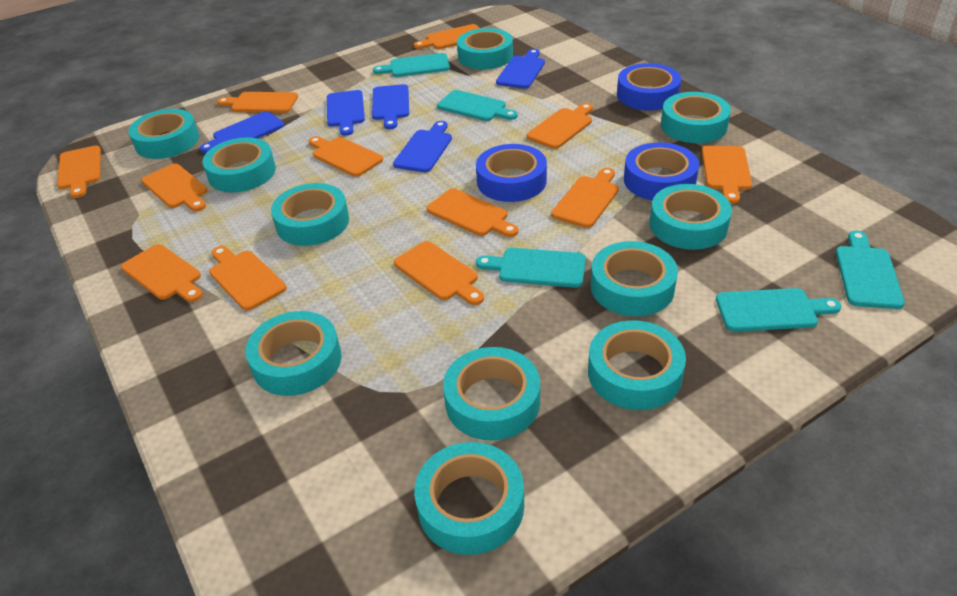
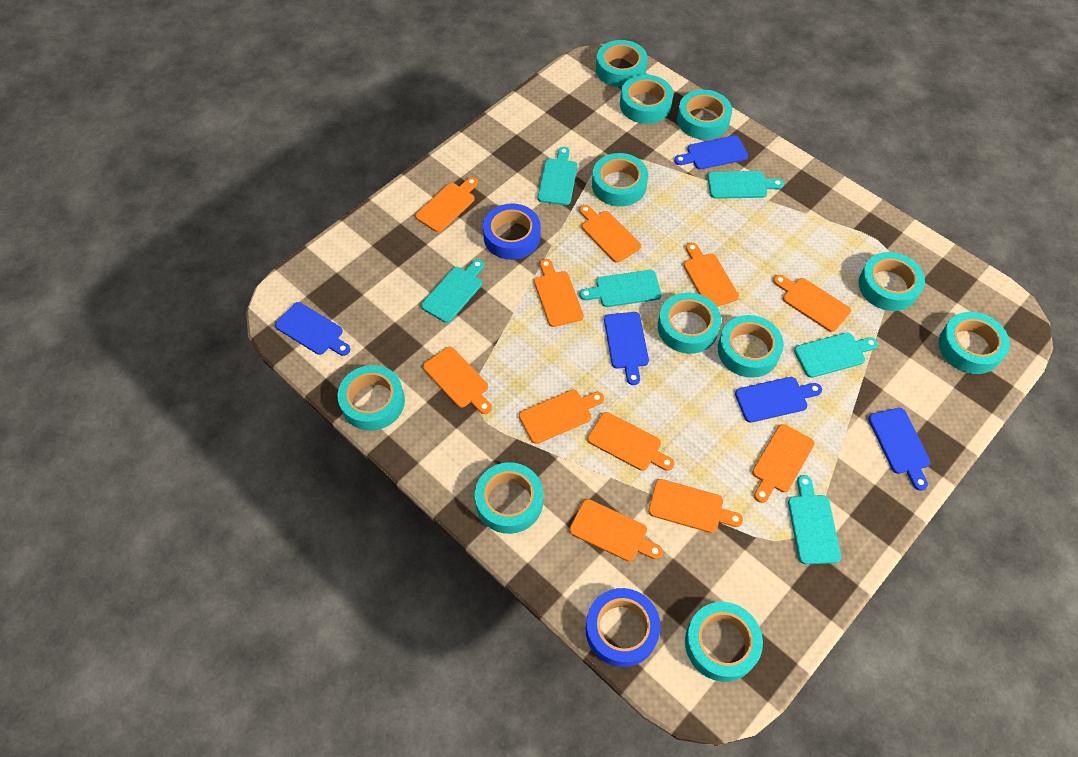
blue tape: [476,144,547,202] [617,63,681,111] [624,142,699,200] = 3 -> [483,203,540,260] [586,588,661,667] = 2
orange cutting board: [57,146,101,198] [121,244,202,302] [141,164,207,211] [209,246,287,311] [217,92,298,113] [308,136,383,177] [394,241,484,305] [413,24,480,49] [427,189,518,237] [526,103,593,149] [551,168,619,228] [702,145,752,204] = 12 -> [415,177,478,232] [423,347,492,414] [519,390,604,444] [534,259,584,327] [569,499,663,561] [579,205,641,263] [587,412,675,471] [648,479,743,533] [684,242,739,307] [752,424,815,503] [773,275,851,332] = 11
turquoise cutting board: [373,53,450,77] [437,90,518,121] [476,248,586,288] [716,288,842,332] [836,231,905,309] = 5 -> [421,259,484,323] [538,147,578,205] [580,270,662,307] [708,171,784,199] [788,475,841,564] [794,333,878,378] = 6

